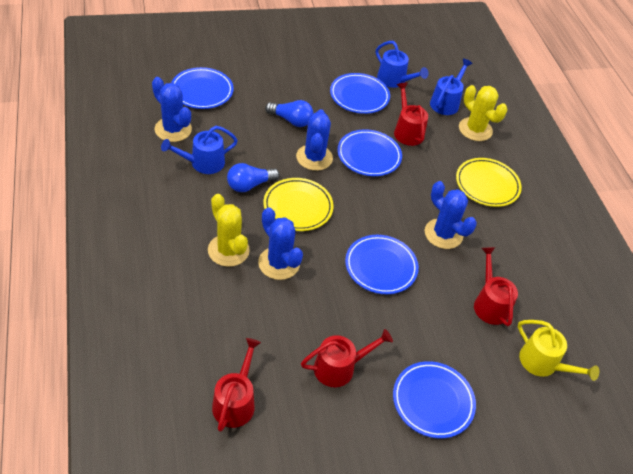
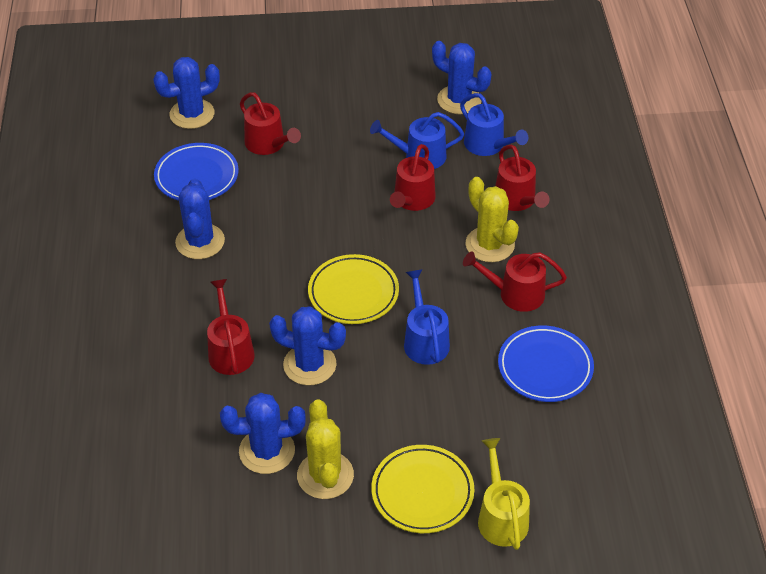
blue cactus: [152,77,192,142] [258,207,303,280] [296,109,333,171] [424,181,477,249] = 4 -> [153,57,220,129] [175,178,225,259] [220,393,306,474] [269,306,346,385] [432,41,491,114] = 5
blue light bulb: [227,163,280,192] [265,100,313,127] = 2 -> none = 0
blue plate: [171,67,234,109] [330,73,390,114] [337,129,402,176] [345,235,419,294] [393,361,476,438] = 5 -> [154,143,239,201] [498,325,594,402] = 2
red watering can: [212,338,261,432] [301,329,393,387] [394,82,428,146] [474,247,518,326] = 4 -> [207,279,255,375] [240,92,301,155] [390,144,436,211] [463,252,567,312] [495,145,550,211] = 5

